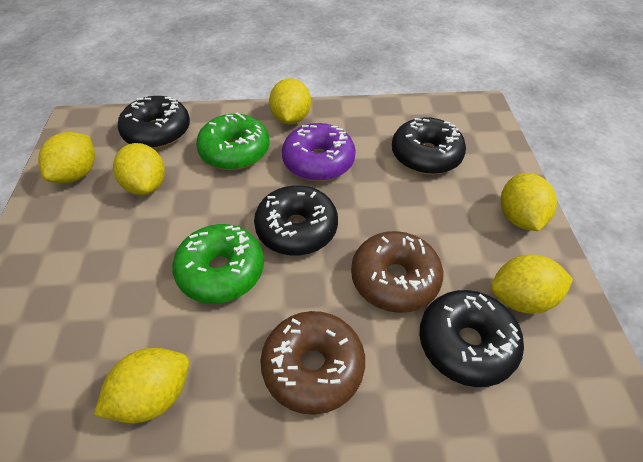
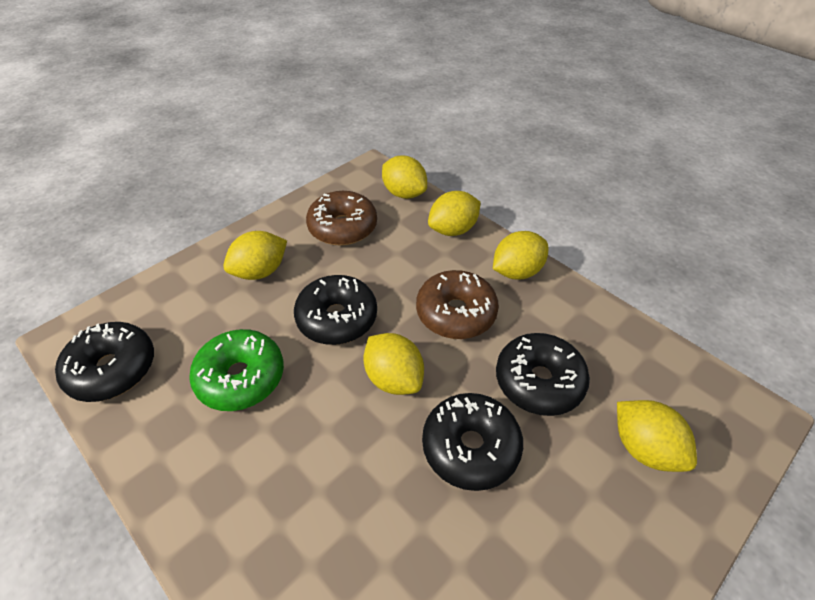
green donut: [172,224,264,304] [196,113,270,170] = 2 -> [189,329,284,411] = 1
purple donut: [282,123,356,181] = 1 -> none = 0

